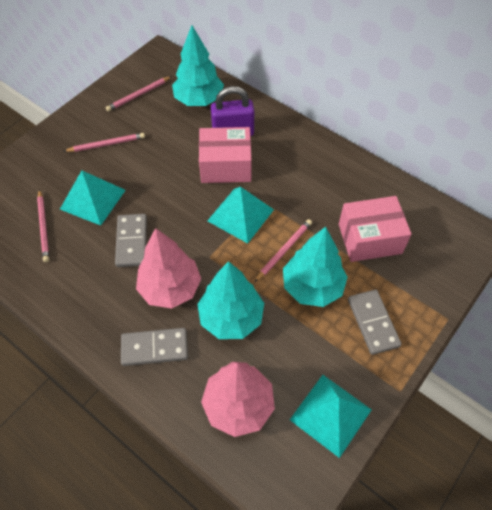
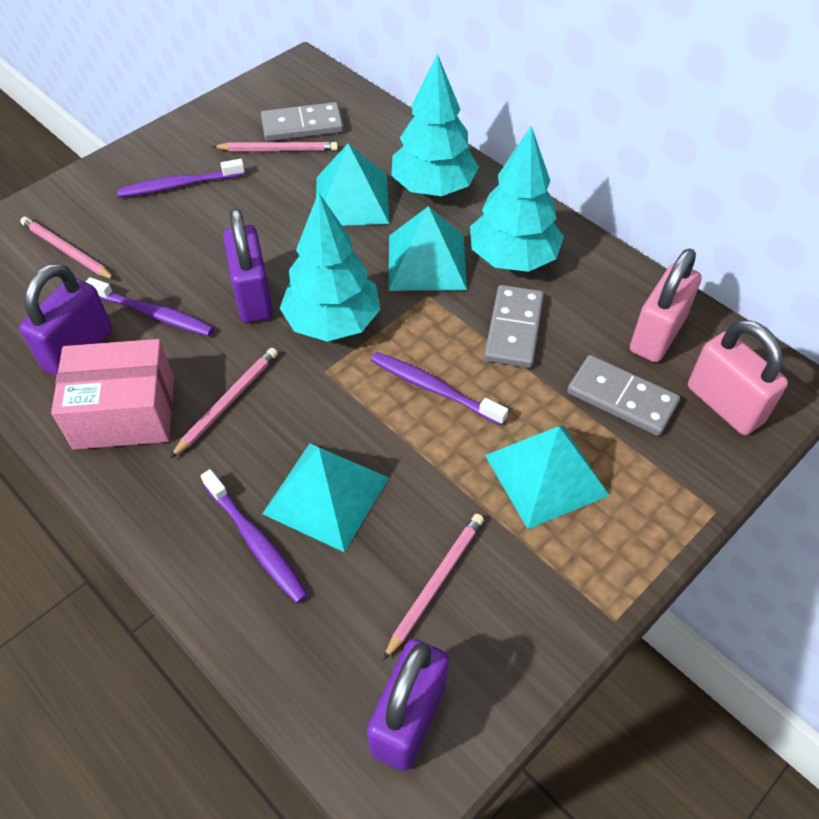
pink box: [199,127,252,183] [339,196,412,262] = 2 -> [51,339,174,450] = 1
pink padlock: none = 0 -> [630,248,702,362] [688,319,788,435] = 2
pink tree: [136,228,201,309] [201,362,275,437] = 2 -> none = 0
purple padlock: [211,86,254,136] = 1 -> [19,263,112,376] [223,208,273,323] [367,639,449,771] = 3
purple toothbrush: none = 0 -> [86,277,214,336] [117,159,245,198] [201,469,308,603] [371,352,508,426] = 4
turquoise pyramid: [60,171,126,226] [207,187,274,243] [290,375,372,458] = 3 -> [262,443,389,552] [316,143,389,225] [389,206,467,291] [485,425,610,529] = 4

